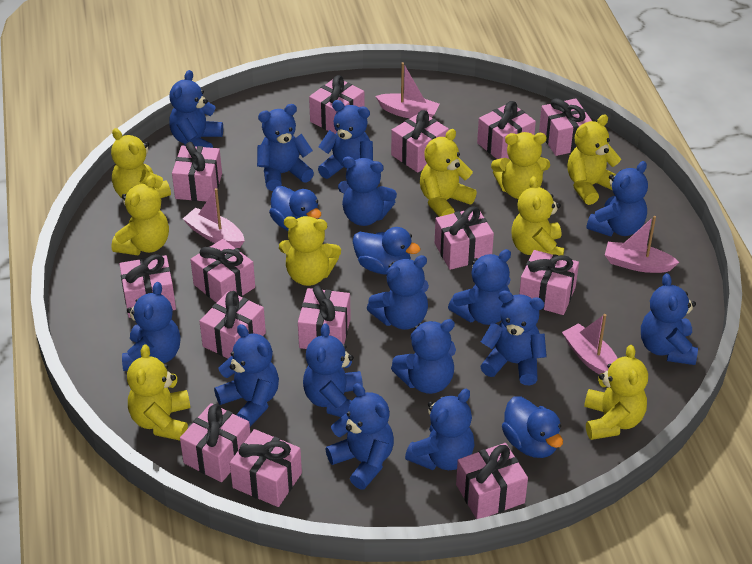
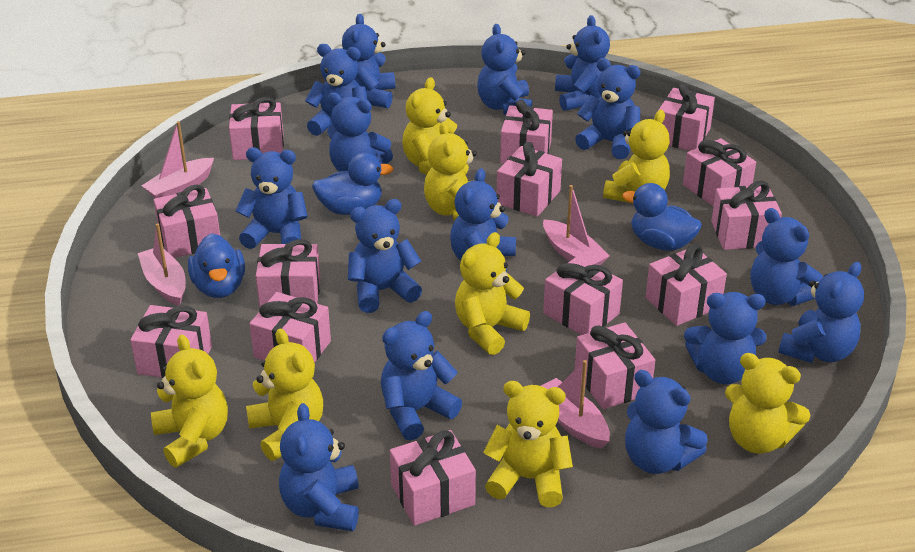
yellow teddy bear: [111,128,171,198] [112,175,169,255] [127,344,190,441] [279,216,341,286] [420,129,477,217] [491,132,550,199] [511,176,564,255] [567,115,621,205] [584,345,648,440] = 9 -> [151,334,228,467] [246,328,323,461] [403,77,457,175] [424,122,477,221] [455,232,530,355] [483,381,573,507] [603,110,670,203] [725,353,811,454] = 8

